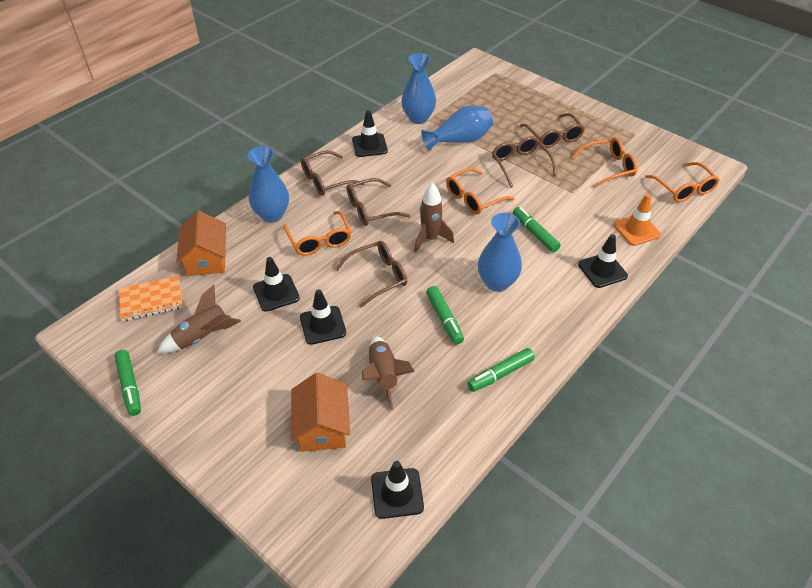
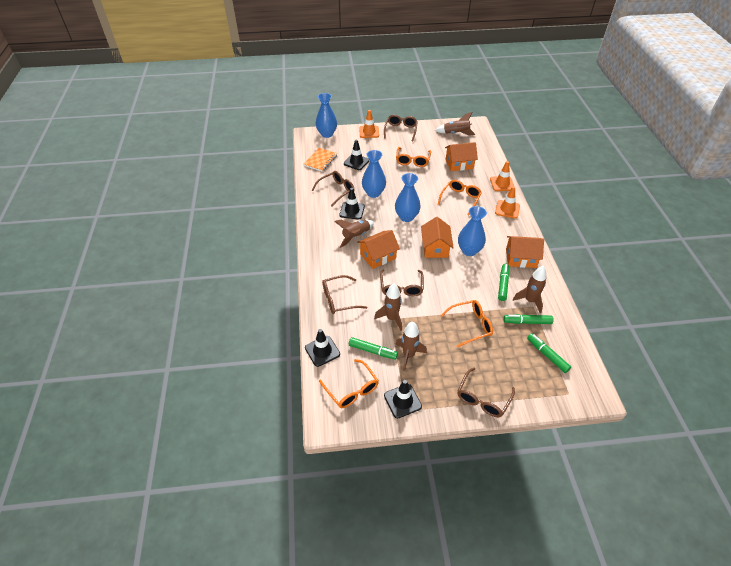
black traffic cone: [253,257,300,312] [300,290,346,345] [352,110,388,157] [371,461,424,519] [578,234,628,288] = 5 -> [305,329,340,367] [339,188,365,220] [344,140,370,170] [384,380,422,418] = 4
brown rocket: [157,285,241,354] [362,337,415,410] [414,183,454,252] = 3 -> [334,220,374,248] [374,284,402,331] [395,322,427,371] [435,112,475,135] [513,266,546,313] = 5
orange house: [176,211,226,276] [291,373,350,452] = 2 -> [357,230,400,269] [421,217,454,258] [445,142,478,171] [506,236,544,268] = 4
orange traffic cone: [613,194,661,246] = 1 -> [359,110,379,138] [490,161,514,191] [495,186,520,219] = 3

